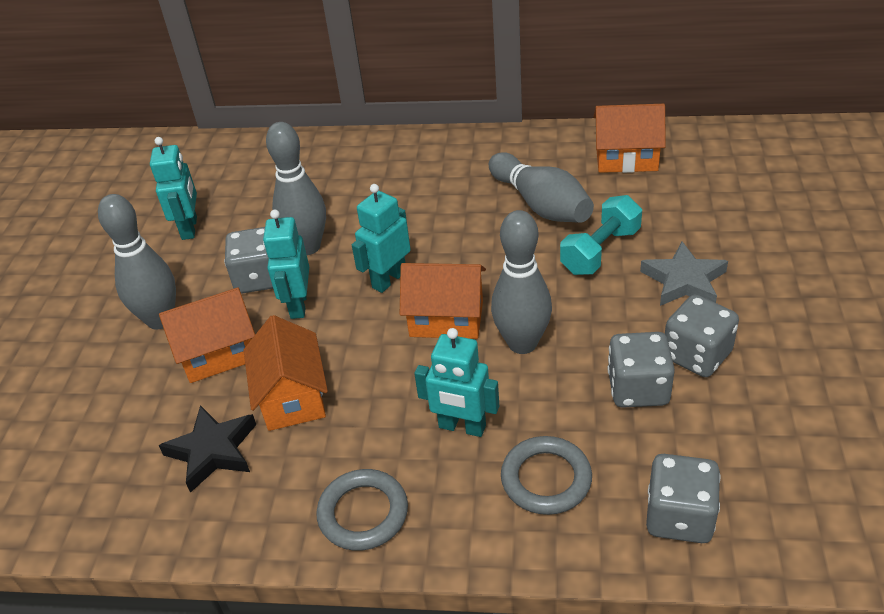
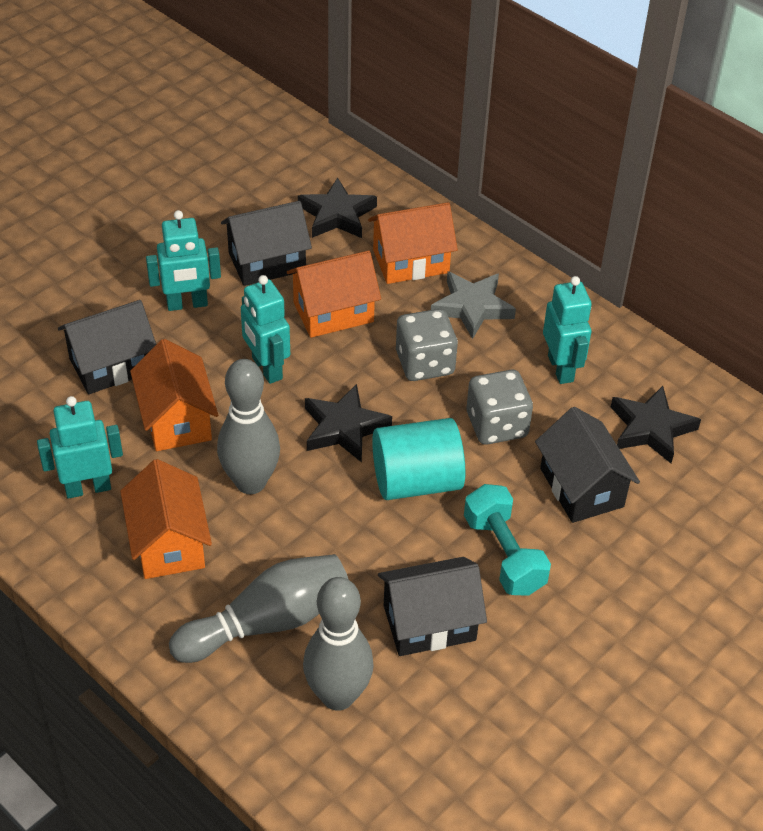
black house: none = 0 -> [58,300,156,394] [221,201,312,286] [378,557,487,656] [535,407,640,523] = 4
black star: [159,405,256,493] = 1 -> [298,178,377,238] [305,384,392,463] [611,386,701,463] = 3
grey bowling pin: [98,194,176,330] [266,122,326,255] [489,152,594,223] [491,210,552,354] = 4 -> [169,554,349,663] [217,359,280,494] [303,577,374,711] = 3
grey dice: [224,227,273,294] [608,332,675,408] [646,454,721,543] [665,295,739,377] = 4 -> [396,309,458,381] [467,370,533,445] = 2
grey ring: [316,469,408,551] [501,436,592,515] = 2 -> none = 0
turquoise cylinder: none = 0 -> [372,418,465,500] = 1

